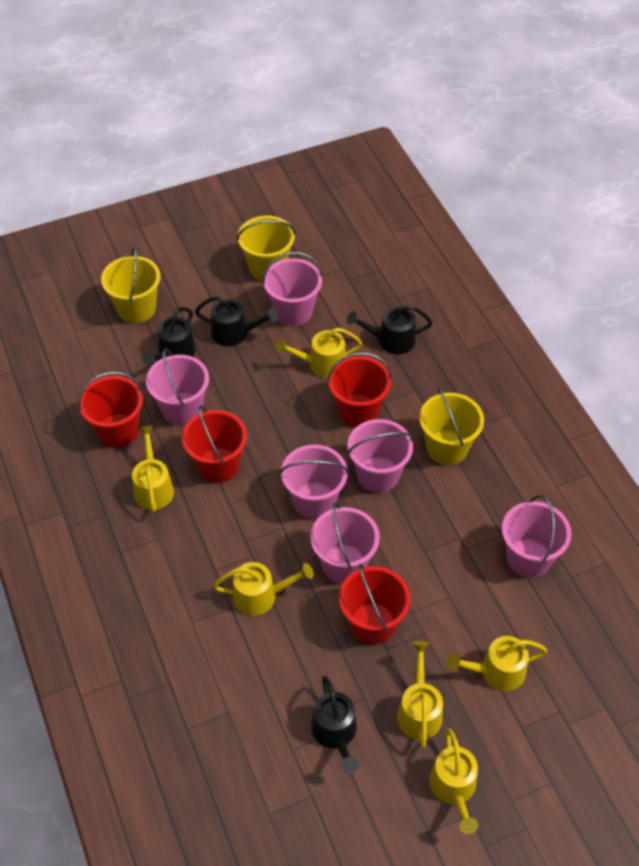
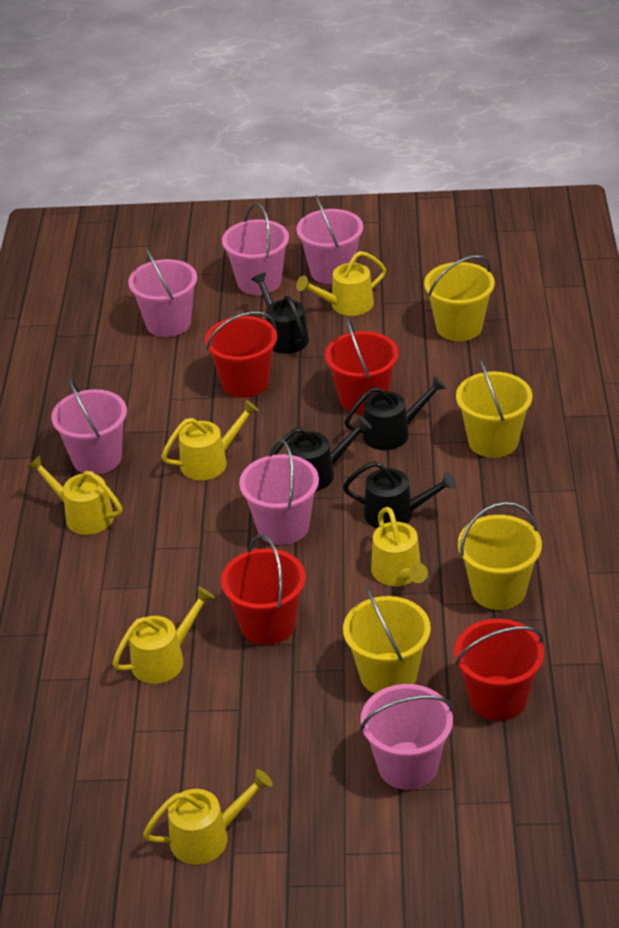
yellow bucket: [101,247,161,323] [236,216,296,281] [419,387,484,465] = 3 -> [343,587,431,694] [424,255,495,341] [456,358,532,458] [458,502,542,610] = 4

